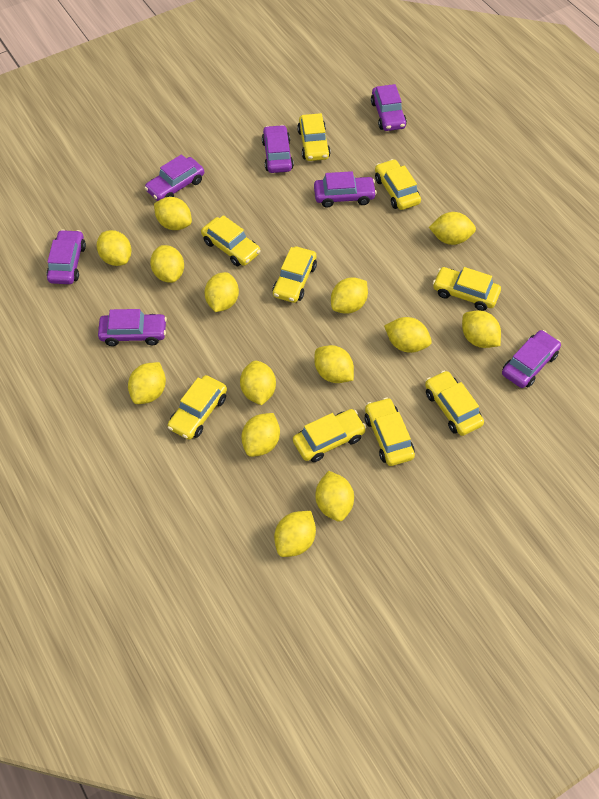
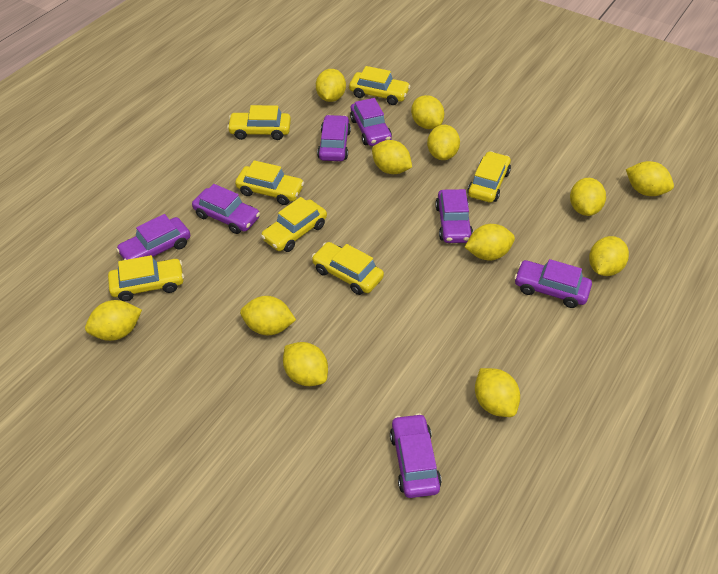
yellow car: [168,375,227,440] [201,215,261,266] [273,246,317,303] [293,409,366,462] [297,113,331,161] [365,397,415,466] [375,159,421,210] [425,370,484,436] [433,267,501,311] = 9 -> [108,255,184,301] [227,105,291,140] [235,160,304,205] [261,197,327,252] [312,242,384,295] [349,66,410,105] [467,151,511,203] = 7
yellow lemon: [97,230,132,266] [128,362,166,404] [150,245,184,283] [154,197,192,230] [205,272,239,312] [240,360,276,405] [241,413,280,457] [274,511,316,557] [314,345,354,383] [315,471,354,522] [331,277,368,314] [384,317,432,353] [429,212,476,245] [462,311,501,348] = 14 -> [85,300,142,341] [240,296,296,335] [283,342,328,386] [316,69,346,102] [372,140,412,174] [411,95,444,129] [427,125,460,160] [465,224,515,261] [475,368,520,417] [570,178,606,216] [589,236,629,276] [626,161,674,196] = 12

